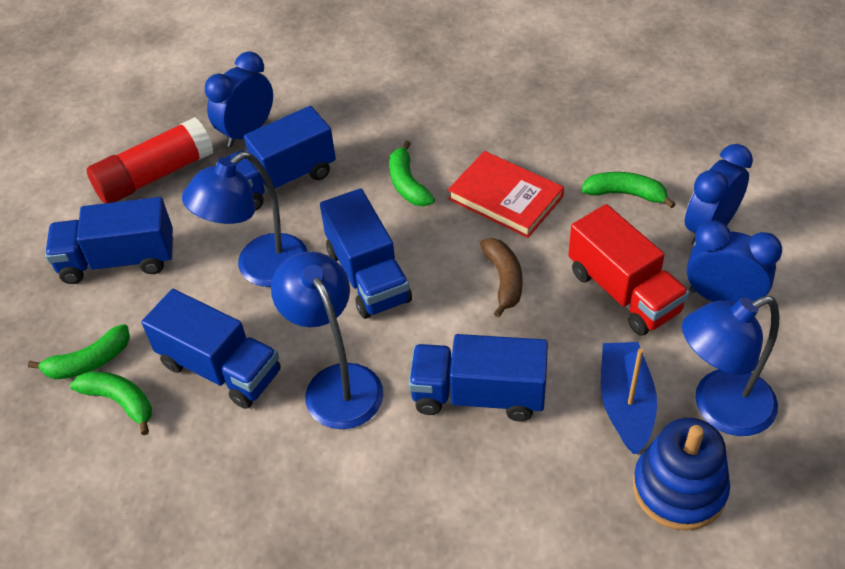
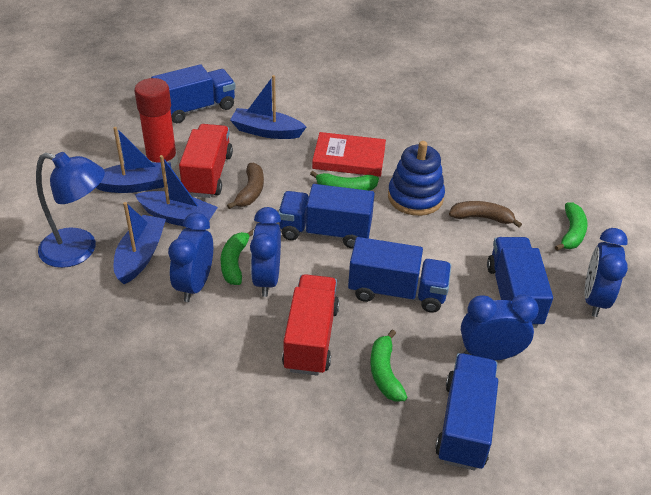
blue boat: [601,342,657,454] = 1 -> [96,127,171,193] [114,202,166,285] [134,155,218,227] [230,75,306,139] = 4
blue clock: [205,51,273,147] [685,144,753,246] [686,220,782,303] = 3 -> [168,213,213,302] [250,207,281,297] [461,295,539,360] [584,228,628,317] = 4
blue lamp: [182,152,308,287] [271,251,383,429] [682,296,780,436] = 3 -> [36,152,105,268] = 1
brown banana: [480,238,523,318] = 1 -> [227,163,264,209] [449,201,522,228] = 2
red truck: [568,204,689,336] = 1 -> [179,124,233,198] [282,274,339,376] = 2

